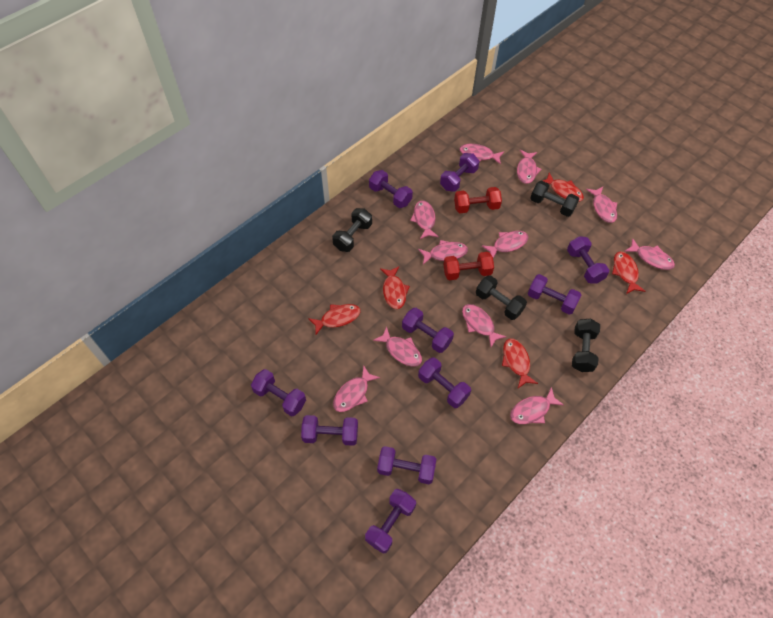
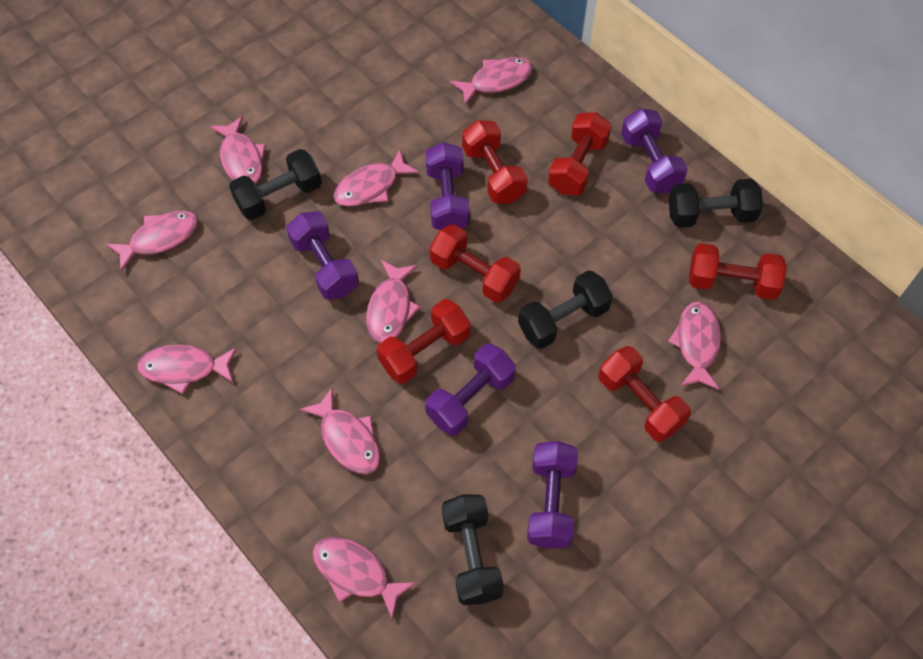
pink fish: [333,366,380,412] [373,327,422,367] [410,200,439,239] [418,240,468,265] [460,144,504,165] [462,304,507,347] [482,231,528,258] [510,387,564,424] [517,150,542,184] [586,187,617,223] [624,238,675,270] = 11 -> [107,211,198,272] [137,345,237,394] [210,116,266,183] [300,388,380,474] [313,537,416,619] [333,149,419,207] [366,260,420,343] [450,57,533,105] [668,301,721,390] = 9
purple dumbbell: [251,369,306,416] [301,415,358,446] [365,489,416,554] [369,170,413,208] [377,446,436,484] [402,308,454,353] [418,357,471,408] [440,153,479,192] [528,274,581,315] [567,236,609,284] = 10 -> [286,211,359,300] [425,142,470,230] [425,344,516,436] [527,441,578,549] [621,108,688,193] = 5
red dumbbell: [443,252,494,280] [454,187,502,213] = 2 -> [377,299,471,384] [429,224,521,303] [462,120,528,204] [548,112,612,195] [598,346,691,442] [689,243,787,300] = 6
red fish: [308,304,361,335] [380,267,410,309] [502,338,538,388] [543,173,584,202] [612,251,645,294] = 5 -> none = 0

